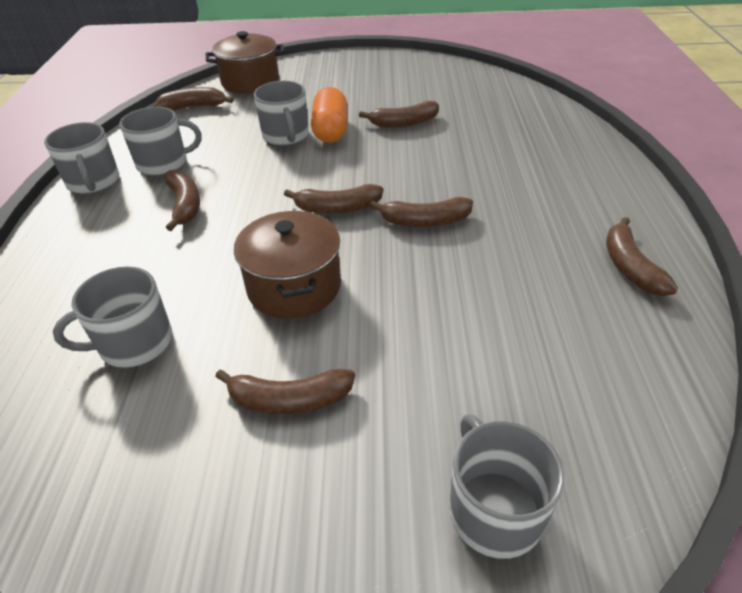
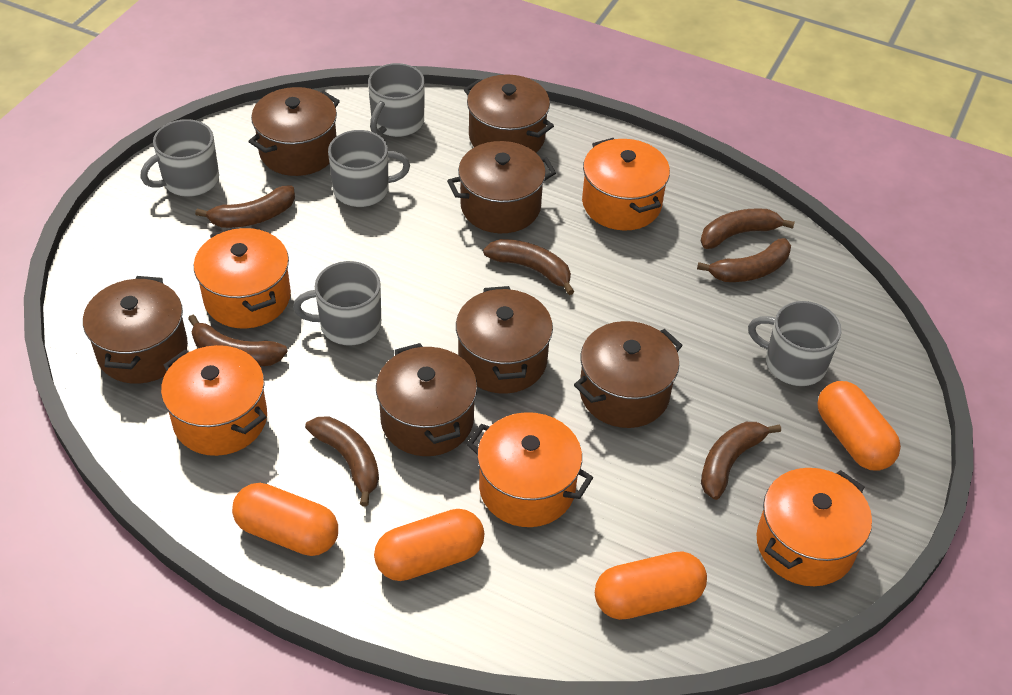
brown pot: [206,31,285,93] [234,211,341,319] = 2 -> [83,276,188,384] [248,87,340,176] [376,343,477,456] [447,141,556,233] [456,286,553,393] [464,74,554,153] [574,321,683,428] = 7
orange capsule: [311,87,347,143] = 1 -> [232,483,338,556] [374,509,484,581] [595,551,707,620] [817,381,901,471] = 4
orange pot: none = 0 -> [161,345,267,456] [194,227,291,328] [467,412,593,527] [582,138,670,231] [757,468,872,586] = 5

